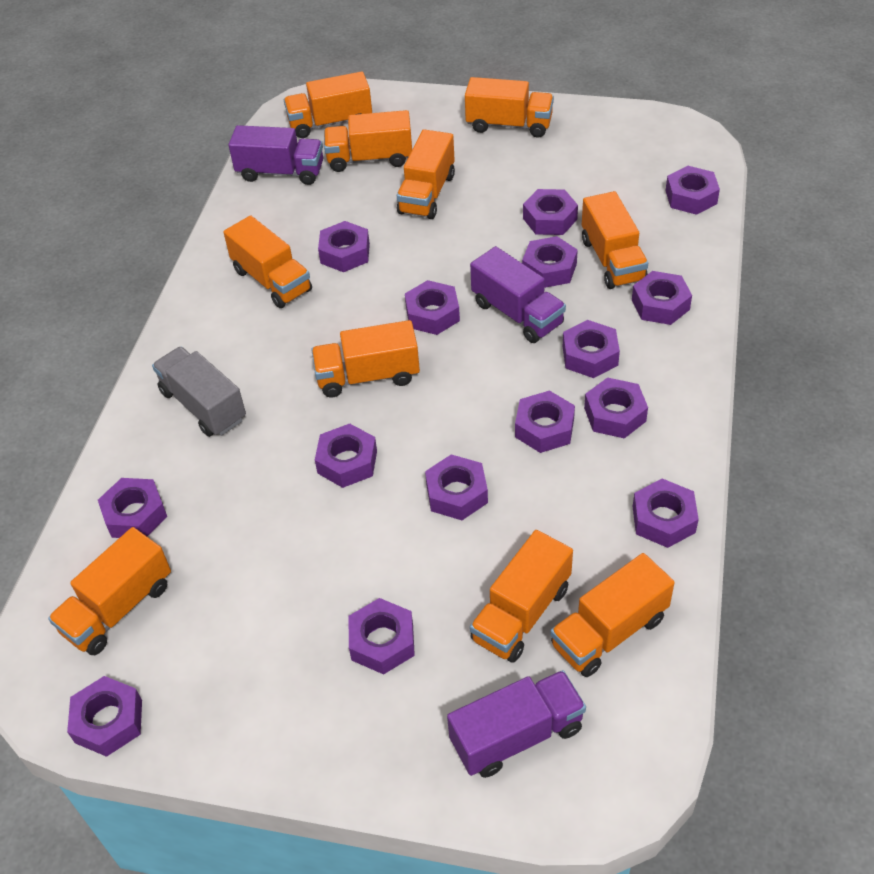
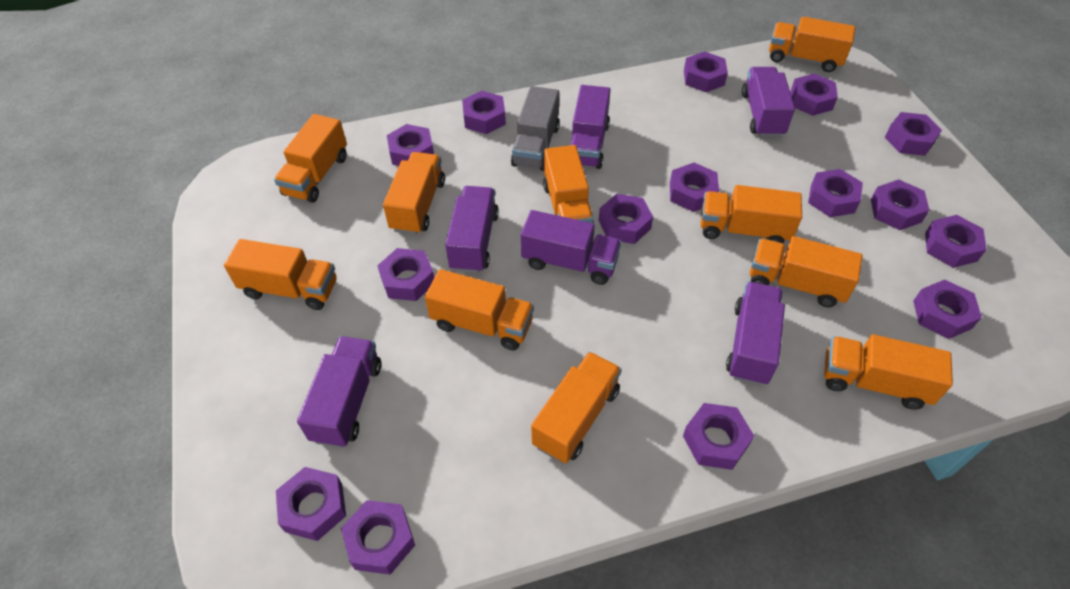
purple truck: [229,125,323,185] [447,670,586,778] [470,246,566,343] = 3 -> [297,336,381,448] [445,186,499,273] [521,210,621,285] [570,85,610,169] [726,282,785,386] [742,67,795,137] = 6

